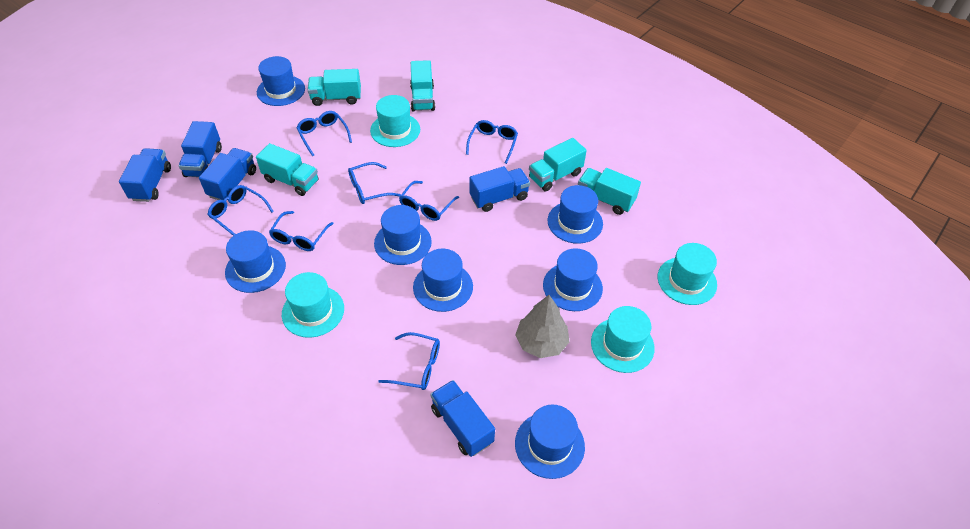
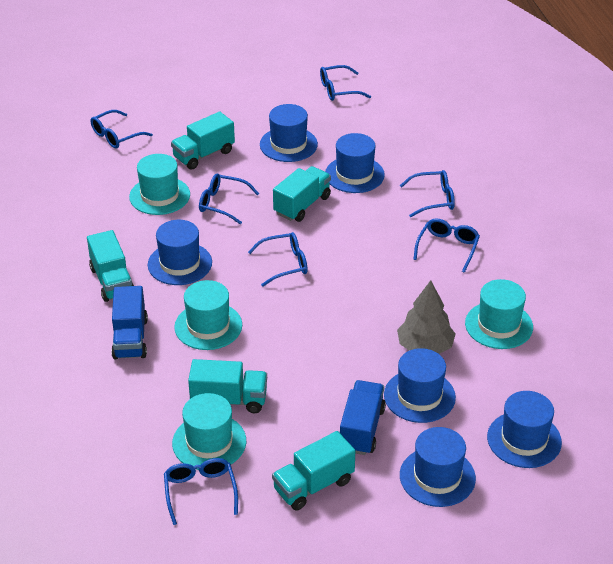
blue hat: [225,230,286,293] [257,56,305,106] [374,205,432,265] [413,249,473,312] [515,405,585,479] [543,248,603,311] [548,185,603,244] = 7 -> [148,220,212,285] [260,104,318,162] [325,133,385,193] [384,348,456,423] [400,427,476,507] [487,391,562,468] = 6
blue truck: [119,148,171,202] [178,121,222,177] [199,148,256,200] [430,380,495,457] [469,166,530,212] = 5 -> [111,286,148,360] [340,380,386,455] = 2

